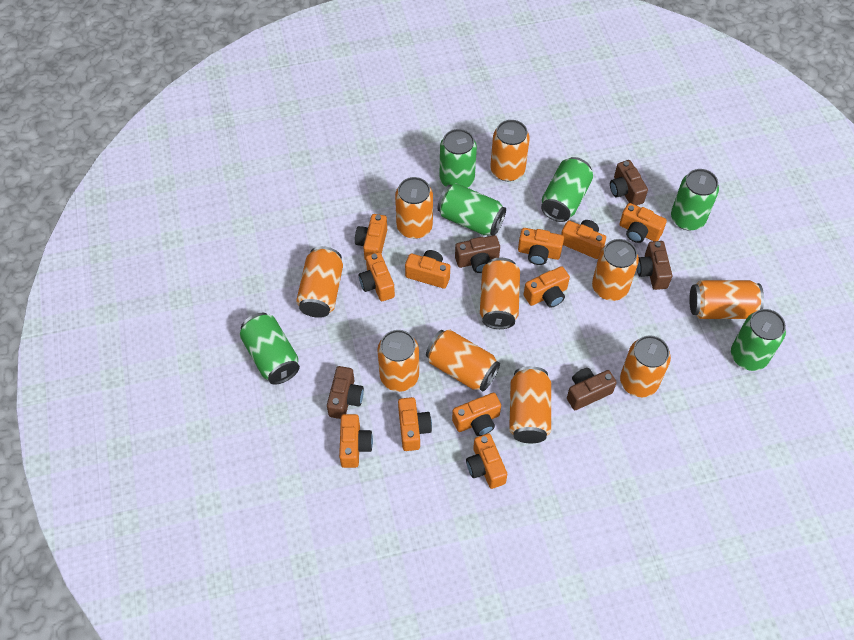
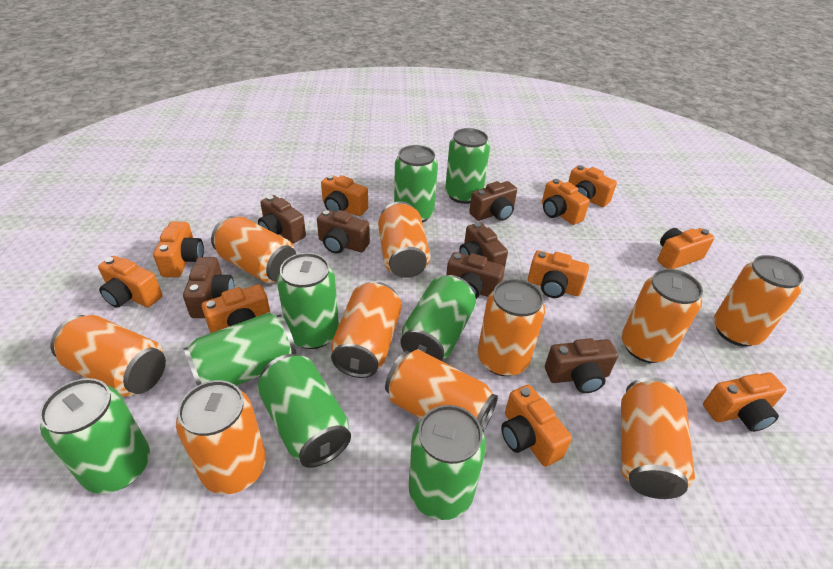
brown camera: [327,366,364,419] [455,235,500,273] [567,368,617,410] [610,160,648,206] [637,241,672,290] = 5 -> [183,257,234,318] [258,195,306,243] [317,210,370,254] [446,252,505,299] [459,222,508,267] [469,181,517,221] [545,338,618,393] = 7
green can: [240,313,300,385] [437,183,506,236] [439,129,477,188] [541,157,593,222] [671,169,719,230] [731,309,786,371] = 6 -> [39,378,150,494] [183,312,296,386] [257,354,351,468] [277,253,339,349] [394,145,438,223] [400,275,476,361] [409,405,486,520] [445,128,490,204] = 8
orange camera: [339,414,373,468] [355,214,387,260] [359,252,395,301] [398,397,432,451] [405,250,450,289] [452,393,501,436] [466,433,507,489] [518,228,564,265] [524,266,570,308] [561,220,606,259] [620,203,667,243] = 11 -> [98,256,163,308] [153,221,204,277] [201,284,271,333] [321,175,368,216] [501,385,572,467] [528,250,589,298] [542,179,590,225] [568,165,617,207] [657,228,714,269] [703,372,786,432] = 10

